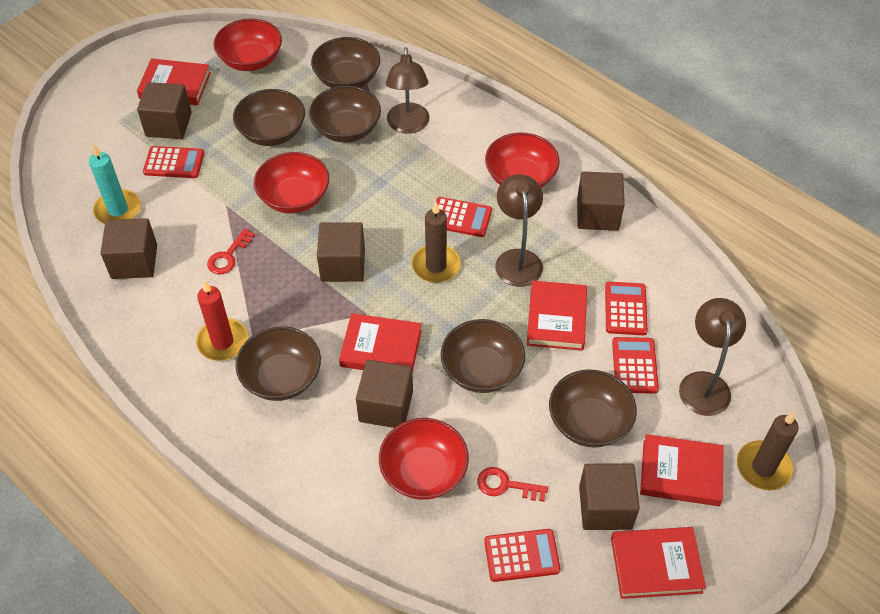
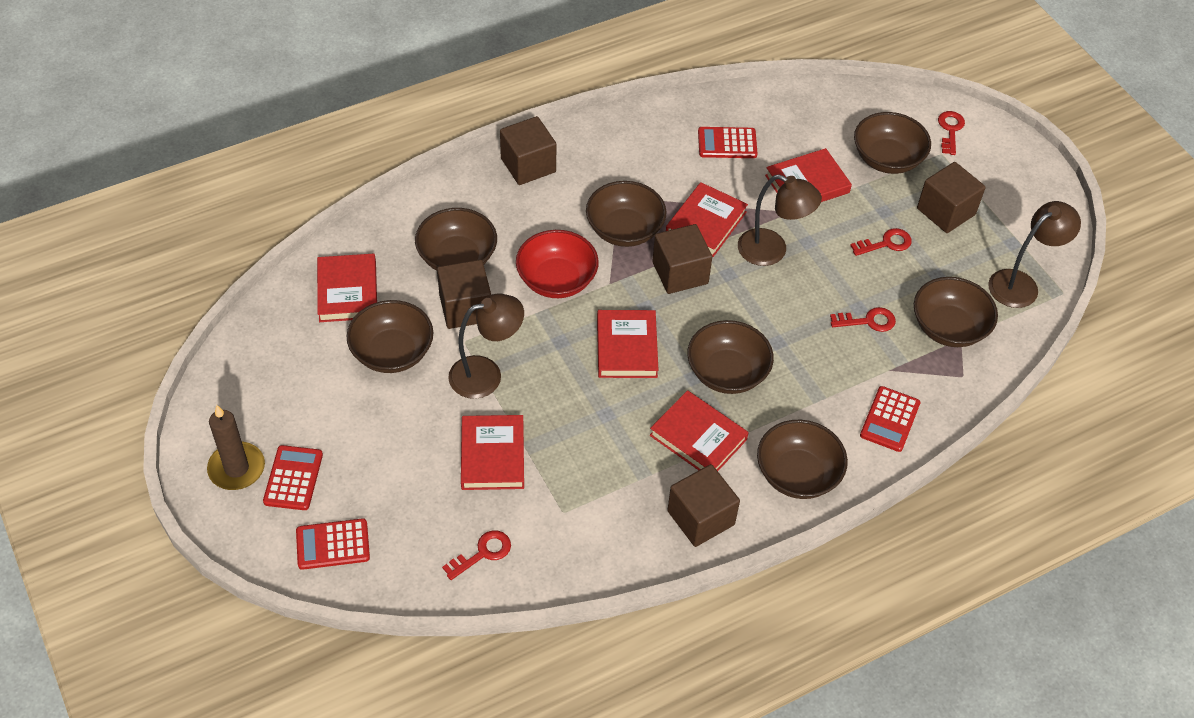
brown bowl: [233,89,305,146] [235,326,321,401] [309,86,381,143] [311,37,380,88] [441,319,525,393] [549,369,637,447] = 6 -> [346,300,433,373] [415,208,497,271] [586,181,667,247] [687,320,774,394] [757,420,848,499] [854,112,931,174] [914,277,998,347] = 7
brown candle: [412,202,461,283] [737,412,799,491] = 2 -> [207,405,265,490] = 1
brown cube: [100,218,157,279] [137,82,192,139] [317,222,365,282] [356,360,413,428] [577,171,625,231] [579,463,640,530] = 6 -> [437,260,491,329] [500,116,557,185] [652,224,712,294] [667,464,740,547] [917,162,986,233] = 5
red book: [137,58,211,105] [339,313,422,373] [527,280,587,351] [611,527,706,599] [640,434,723,506] = 5 -> [317,254,377,322] [461,415,524,490] [597,310,659,378] [650,390,749,471] [666,182,748,257] [765,148,852,202] = 6
red bowl: [214,19,282,71] [254,152,329,213] [379,418,469,500] [485,132,560,188] = 4 -> [516,230,599,298] = 1
red calculator: [143,146,204,178] [436,197,492,237] [484,529,561,582] [605,282,648,335] [612,337,659,394] = 5 -> [263,445,323,510] [296,518,370,570] [698,127,758,158] [860,386,920,452] = 4
red candle: [196,280,248,361] = 1 -> none = 0
red key: [207,228,255,275] [477,467,548,502] = 2 -> [442,530,511,580] [830,307,896,332] [850,228,912,256] [938,111,965,155] = 4
turquoise candle: [89,144,141,224] = 1 -> none = 0

